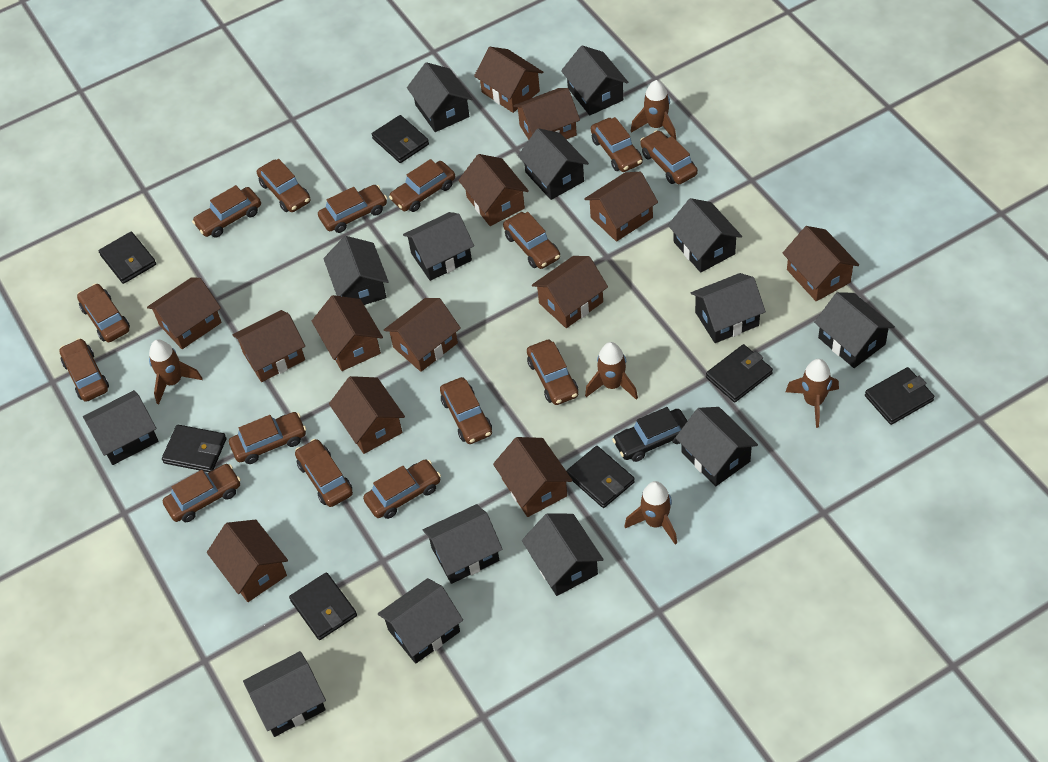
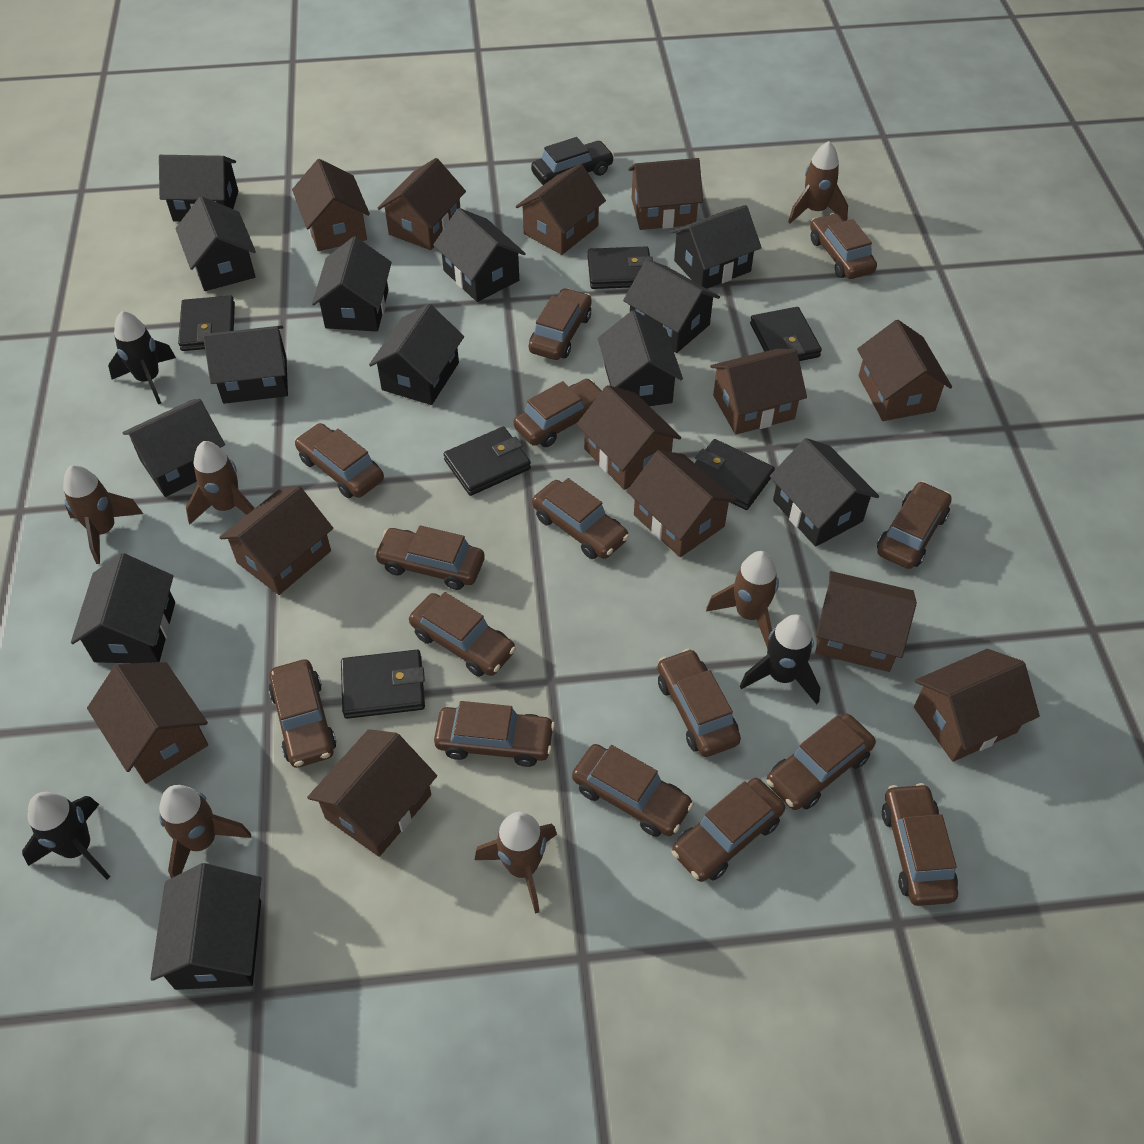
black house: [83,390,159,465] [243,651,326,737] [323,236,389,305] [378,578,463,664] [403,212,474,281] [407,62,472,132] [423,504,502,584] [518,128,589,200] [522,514,604,596] [561,46,628,115] [668,198,742,273] [675,407,758,486] [691,273,766,343] [814,292,895,368] = 14 -> [71,553,175,663] [123,399,225,497] [150,863,261,990] [159,155,238,222] [175,196,256,291] [203,325,288,404] [312,237,392,332] [369,304,464,405] [433,208,526,302] [598,310,683,406] [623,259,720,353] [670,205,762,289] [770,438,879,547] = 13
black rocket: none = 0 -> [22,792,110,880] [108,311,176,404] [740,614,820,704] = 3
black wallet: [99,232,156,284] [162,425,227,472] [289,572,357,640] [372,115,429,163] [566,446,635,508] [706,344,773,402] [865,367,934,425] = 7 -> [178,296,235,351] [341,650,425,719] [444,427,531,496] [588,246,653,289] [695,439,775,510] [750,307,822,361] = 6
brown rocket: [149,340,203,404] [585,342,638,400] [625,481,677,545] [631,80,676,140] [785,359,839,428] = 5 -> [63,465,143,564] [159,785,251,878] [186,441,255,524] [475,812,557,914] [706,551,779,648] [788,141,848,223] = 6

